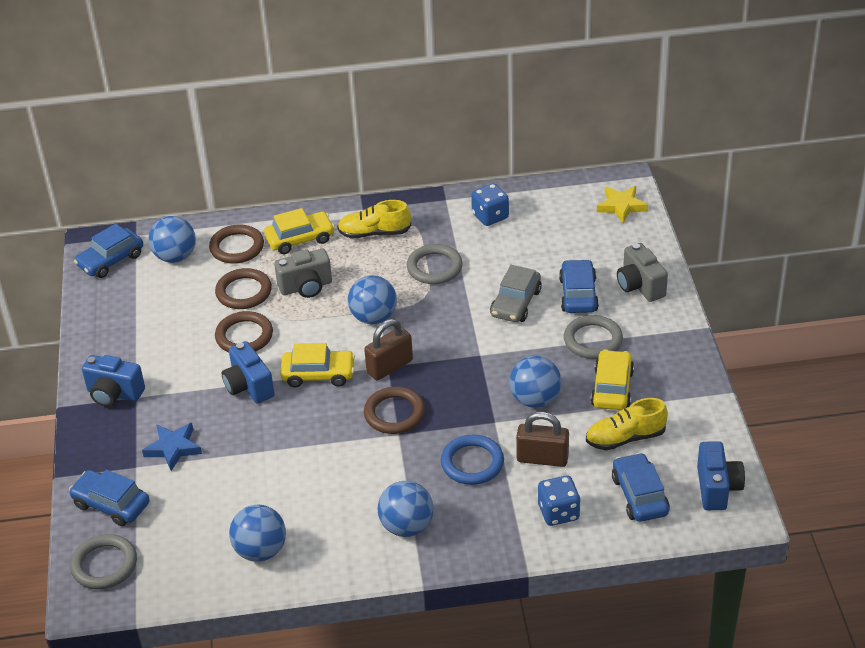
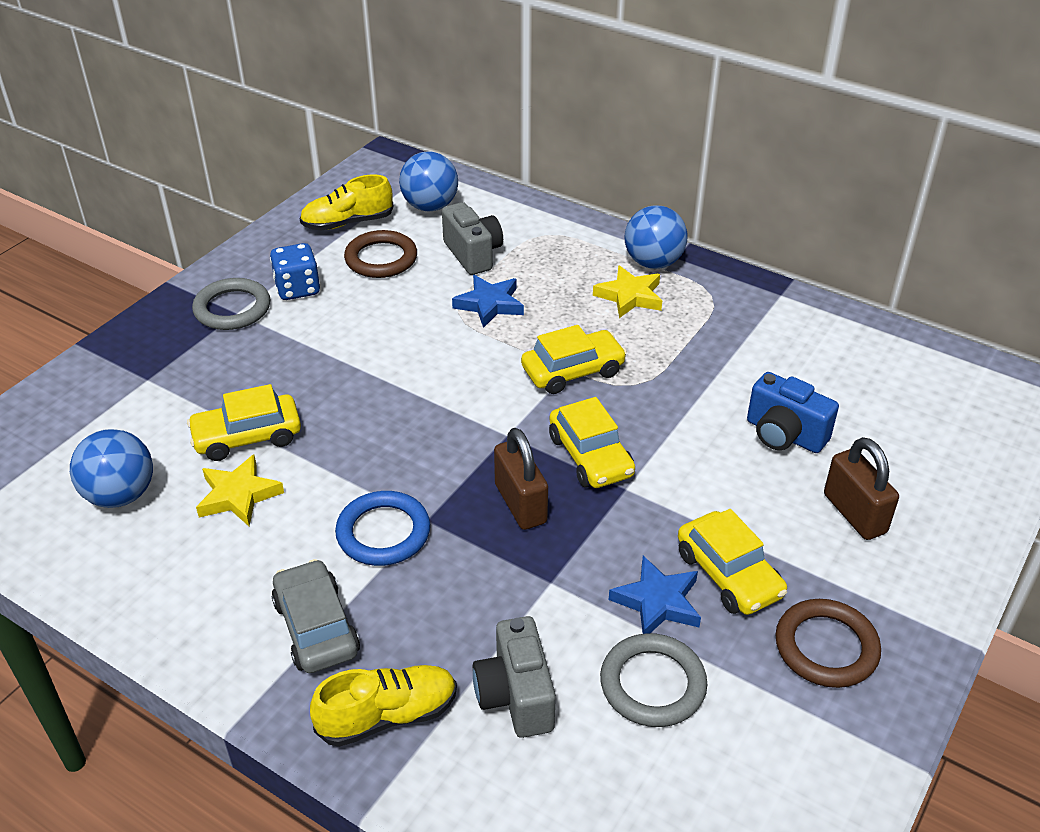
blue ball: [148,216,196,263] [229,505,286,562] [348,275,397,325] [378,481,434,537] [509,356,562,408] = 5 -> [70,429,153,508] [399,151,458,211] [625,205,687,269] = 3
blue camera: [82,355,145,407] [221,341,274,404] [697,441,745,510] = 3 -> [747,372,839,453] = 1
blue car: [69,470,150,526] [74,224,143,278] [559,259,599,313] [612,453,670,522] = 4 -> none = 0
blue dice: [471,183,509,226] [538,475,580,526] = 2 -> [270,243,320,300] = 1
blue star: [142,423,202,471] = 1 -> [452,275,524,328] [609,556,701,634] = 2
brown ring: [209,224,264,264] [215,268,272,309] [215,311,273,352] [364,387,425,434] = 4 -> [344,230,417,278] [775,599,881,688] = 2
grey ring: [70,534,137,589] [407,244,463,284] [564,315,623,359] = 3 -> [192,278,270,330] [600,633,707,727] = 2
yellow car: [264,208,335,254] [280,343,355,388] [591,350,634,410] = 3 -> [187,384,301,461] [521,325,627,394] [549,397,635,488] [678,509,787,615] = 4
yellow star: [597,186,648,223] = 1 -> [196,454,284,526] [593,265,662,318] = 2

